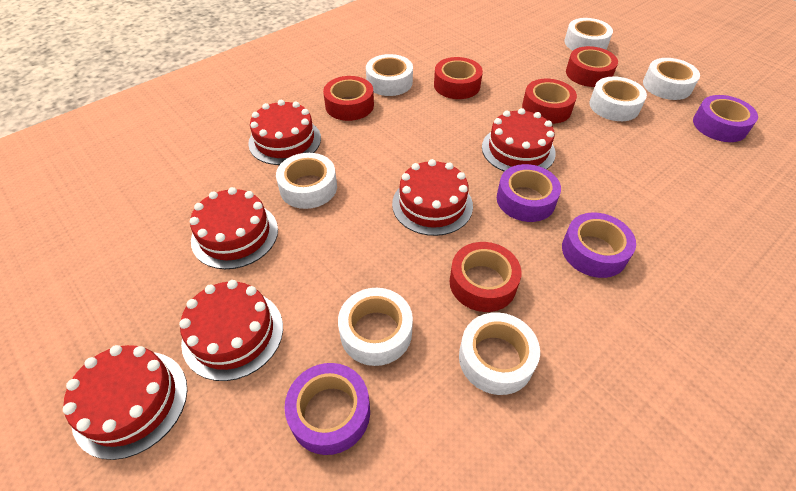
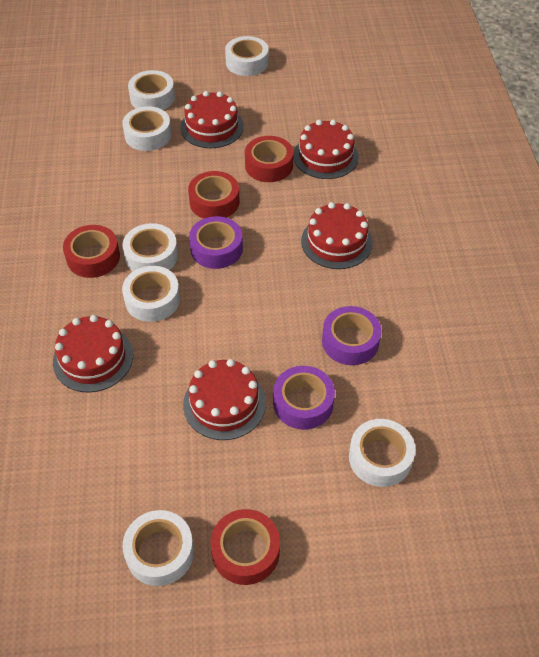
purple tape: [285,363,370,455] [497,164,561,222] [562,212,636,278] [693,95,758,142] = 4 -> [189,216,243,269] [273,366,335,430] [322,306,381,365] = 3
red cake: [63,345,187,460] [179,280,283,381] [190,187,278,269] [248,100,321,165] [392,159,473,236] [482,108,556,172] = 6 -> [53,315,133,393] [180,91,244,148] [183,359,266,440] [293,120,359,179] [301,202,373,269] = 5
red tape: [323,76,374,121] [434,57,483,99] [450,242,521,312] [522,79,577,124] [566,46,618,87] = 5 -> [63,225,120,278] [188,171,240,219] [210,509,280,585] [245,136,294,182] = 4

